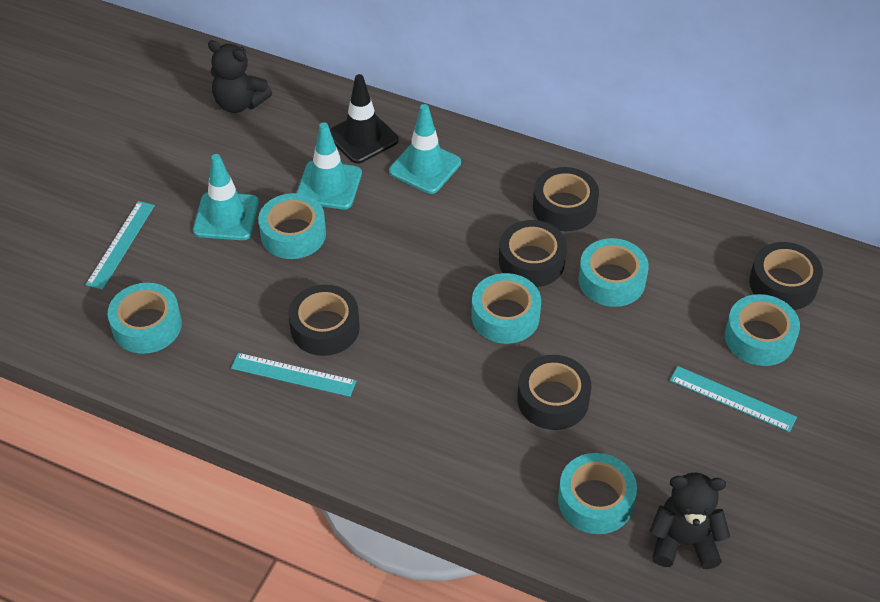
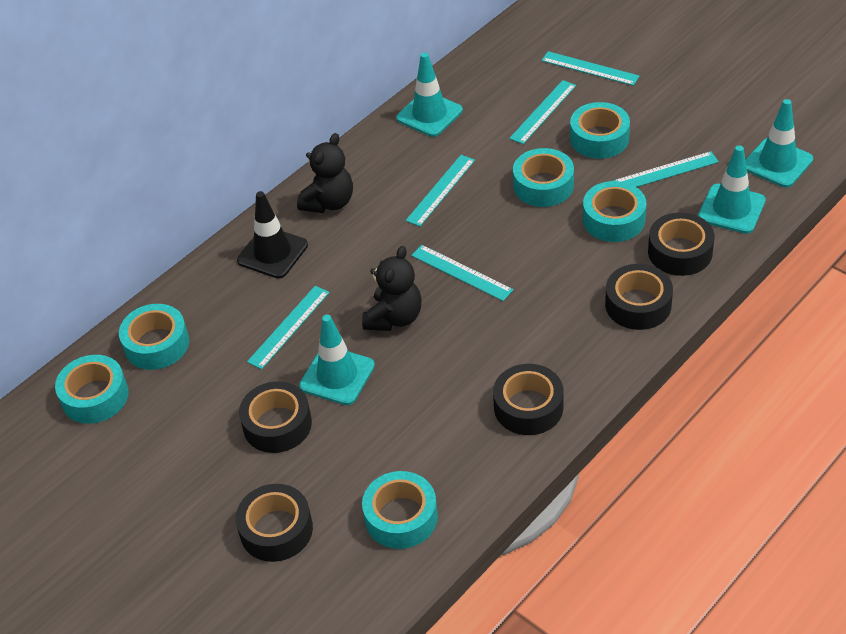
turquoise ruler: [86,201,155,290] [231,353,356,397] [670,366,797,432] = 3 -> [247,286,330,369] [406,155,475,226] [411,245,514,301] [509,80,576,144] [541,51,639,86] [613,151,719,187] = 6
turquoise traffic cone: [193,154,259,240] [296,122,362,209] [389,104,461,194] = 3 -> [299,315,375,405] [396,53,463,137] [698,145,766,234] [745,99,813,188] = 4

